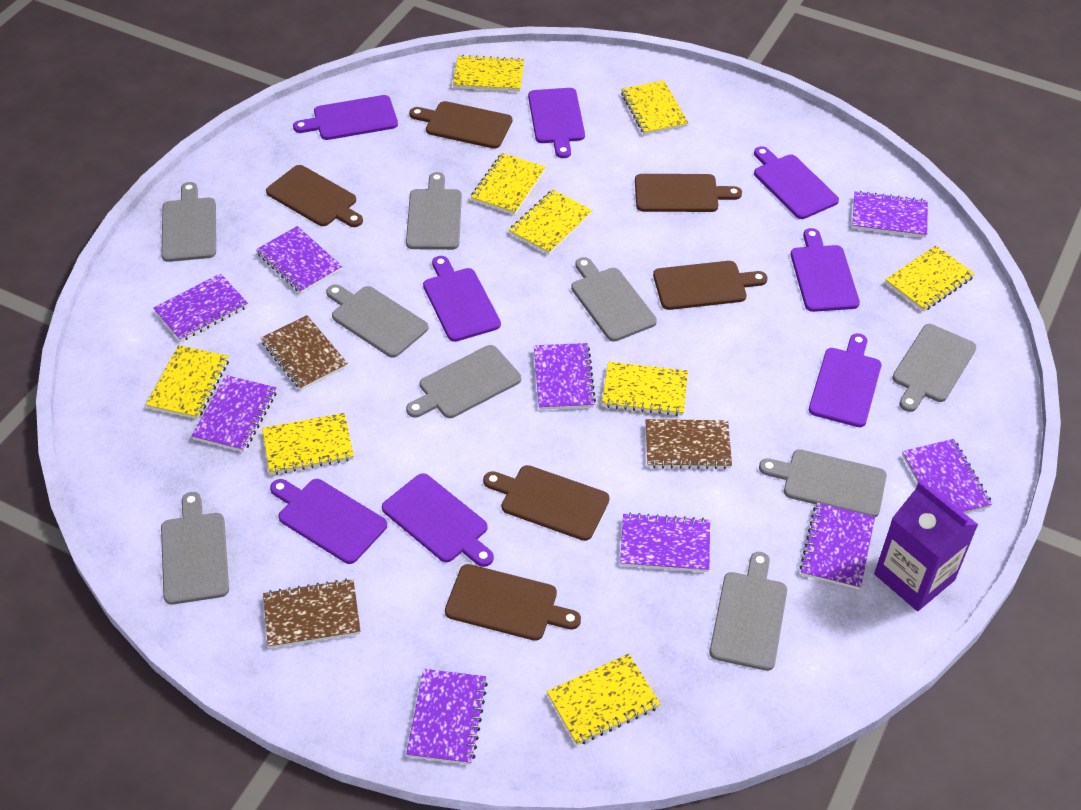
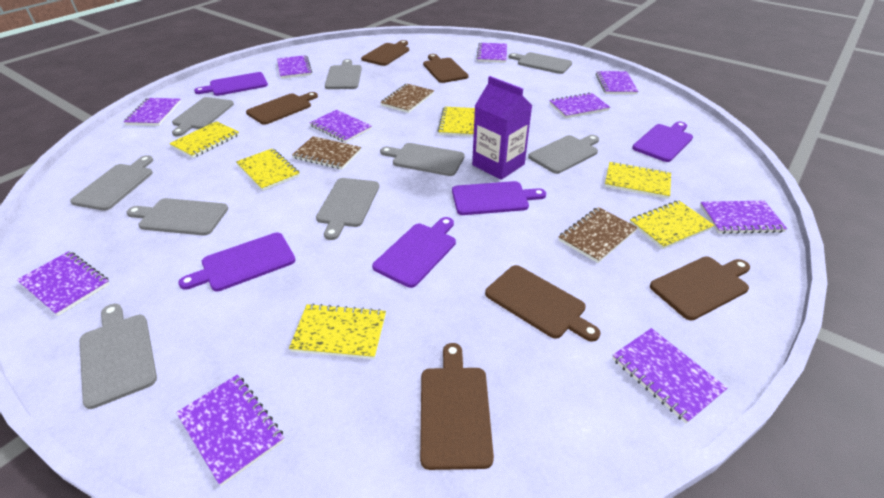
purple cutting board: [270,479,387,564] [293,95,398,140] [382,473,494,567] [423,256,501,342] [528,88,585,158] [754,146,839,219] [791,228,860,312] [809,333,882,427] = 8 -> [178,233,295,291] [194,72,268,96] [372,217,456,288] [452,181,546,215] [632,122,693,162] = 5
purple notebook: [153,273,248,342] [192,375,277,452] [256,226,342,294] [406,669,488,765] [534,343,596,410] [620,512,710,572] [799,502,875,590] [852,191,928,238] [902,439,992,513] = 9 -> [17,251,110,316] [124,98,181,126] [176,375,284,486] [277,55,312,79] [310,110,372,143] [476,43,507,63] [549,92,610,118] [596,71,638,94] [612,328,727,424] [700,201,787,234] = 10
yellow notebook: [146,345,229,419] [262,413,354,475] [453,55,524,92] [471,153,546,215] [509,190,593,254] [547,654,660,745] [602,362,688,416] [621,80,688,135] [885,246,975,312] = 9 -> [169,121,239,158] [236,148,300,191] [289,303,386,359] [437,107,475,137] [605,162,671,199] [630,201,714,249] = 6

